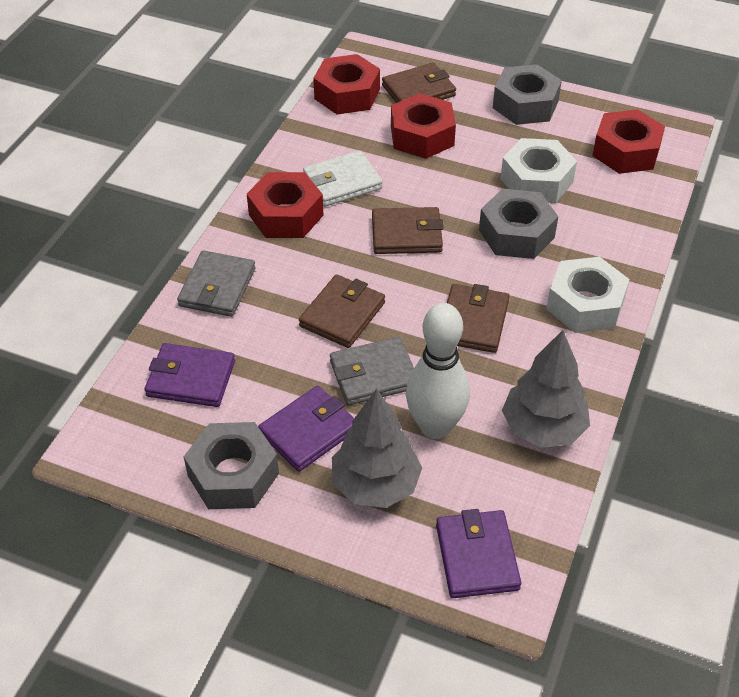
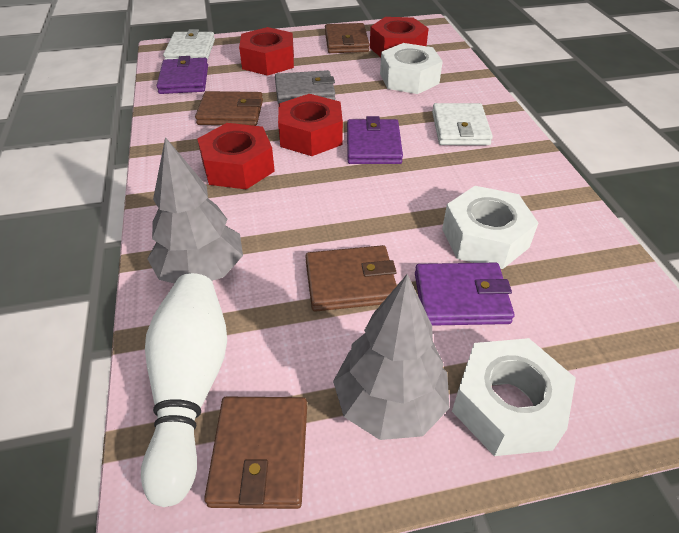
grey nut: [183,422,279,509] [479,189,558,259] [493,64,562,125] = 3 -> none = 0
grey wallet: [177,250,256,317] [330,337,414,405] = 2 -> [275,70,335,104] = 1
white nut: [500,138,577,203] [546,257,629,333] = 2 -> [380,43,443,94] [442,186,538,269] [452,338,576,456] = 3
white wallet: [303,150,383,207] = 1 -> [163,29,215,60] [432,103,493,145] = 2

